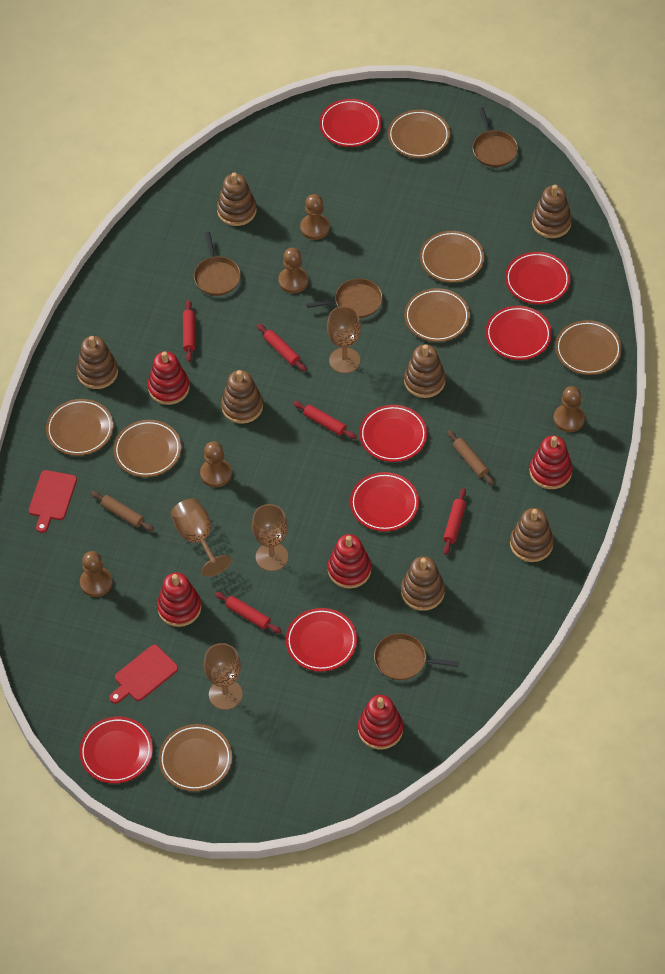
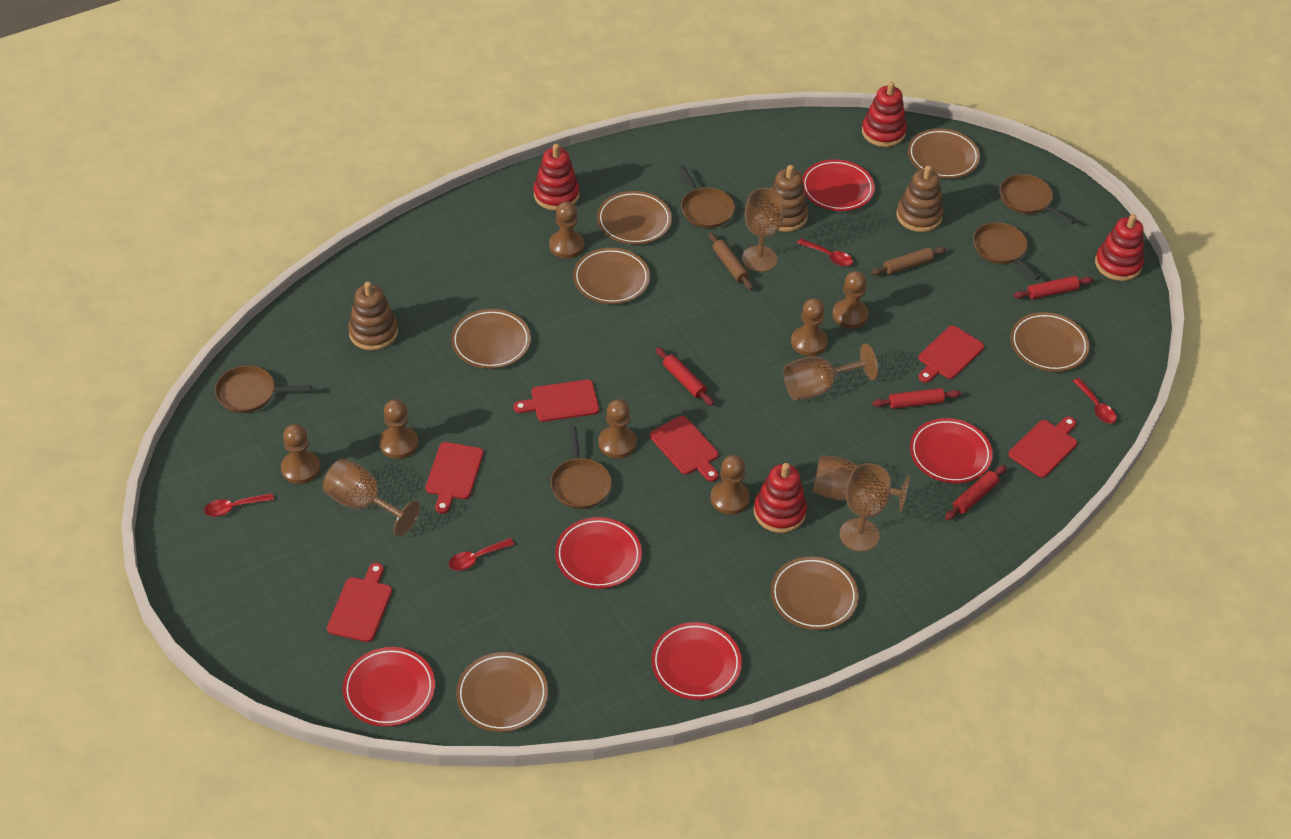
brown goblet: [170,498,232,577] [204,643,243,710] [252,504,288,571] [327,306,361,373] = 4 -> [323,458,420,537] [742,188,784,272] [783,344,878,400] [812,455,910,514] [840,463,891,552] = 5
brown pan: [194,232,241,296] [306,278,383,318] [374,633,459,680] [473,107,518,167] = 4 -> [215,365,312,413] [551,426,612,509] [678,165,735,228] [973,222,1040,280] [1000,174,1075,224] = 5
brown pawn: [80,551,113,597] [200,441,232,487] [278,248,309,293] [300,194,330,240] [553,386,585,432] = 5 -> [281,424,321,484] [379,399,418,459] [549,201,584,259] [598,399,637,458] [710,455,750,515] [791,298,828,356] [832,271,869,329] = 7
brown stacking toy: [76,336,118,389] [217,172,257,226] [221,370,263,424] [401,556,445,611] [404,344,446,398] [510,508,554,562] [532,185,572,238] = 7 -> [348,282,398,350] [771,165,809,232] [896,165,943,232] = 3
red cutting board: [29,470,77,533] [110,645,178,704] = 2 -> [327,563,392,642] [426,442,484,514] [513,380,599,422] [650,416,719,482] [918,326,984,383] [1009,417,1077,478] = 6
red plate: [79,717,153,784] [286,608,357,671] [319,99,381,147] [350,472,419,531] [359,405,427,462] [486,306,552,360] [505,252,570,304] = 7 -> [343,647,435,727] [555,517,642,589] [651,622,742,700] [802,159,875,211] [910,418,993,483] = 5
red rolling pin: [183,300,195,362] [215,592,281,633] [257,324,307,372] [293,401,357,439] [443,488,466,555] = 5 -> [656,347,714,406] [872,388,961,409] [945,465,1007,520] [1013,276,1093,299] = 4
red spoon: none = 0 -> [204,493,274,517] [449,538,514,571] [797,238,853,266] [1073,378,1117,424] = 4
red stacking toy: [148,351,190,405] [157,572,201,627] [328,534,371,589] [358,695,403,749] [530,435,573,489] = 5 -> [534,144,579,211] [754,463,807,533] [862,82,907,147] [1095,214,1144,281] = 4

